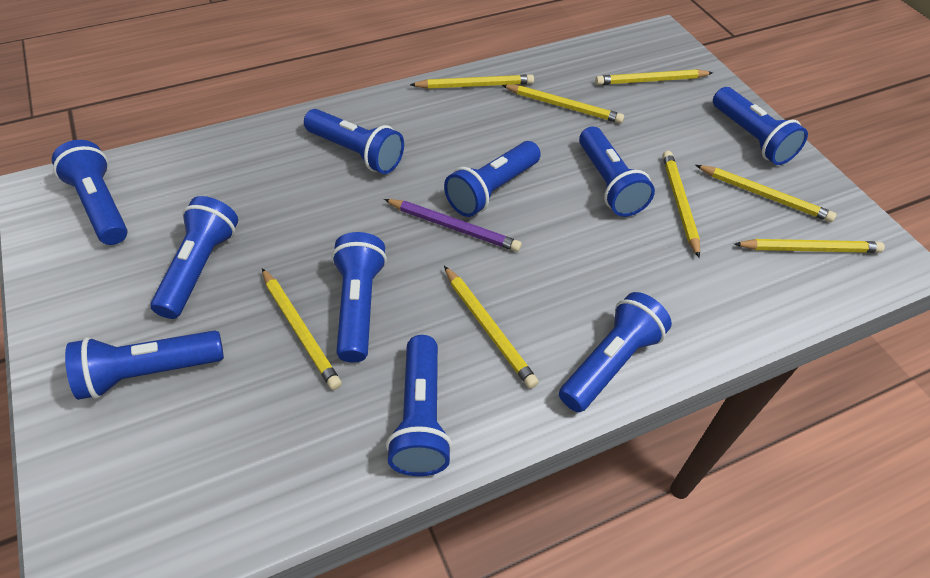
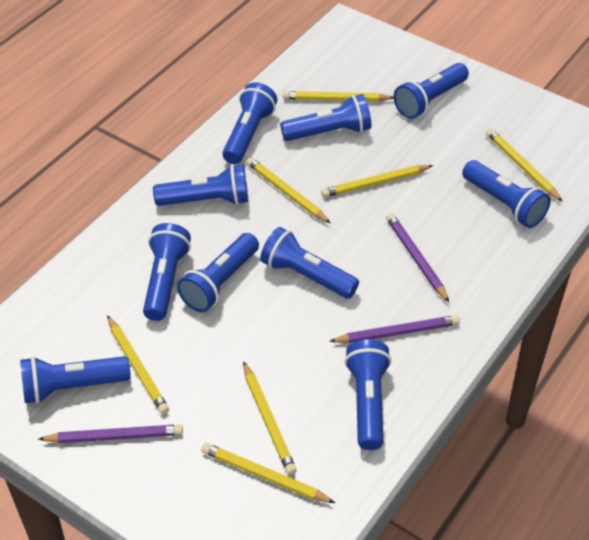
purple pencil: [384,199,522,252] = 1 -> [38,424,183,443] [329,315,460,343] [386,213,449,302] = 3
yellow pencil: [262,268,342,390] [410,74,534,89] [444,266,539,389] [502,85,624,123] [595,69,713,85] [663,151,700,258] [696,165,836,222] [734,239,885,253] = 8 -> [107,316,169,415] [201,443,335,503] [243,361,297,475] [246,157,330,223] [283,91,394,101] [321,165,433,197] [486,128,563,202] = 7

